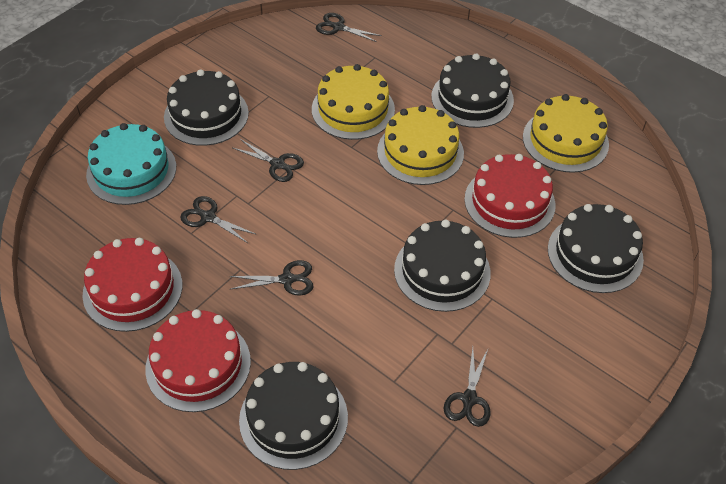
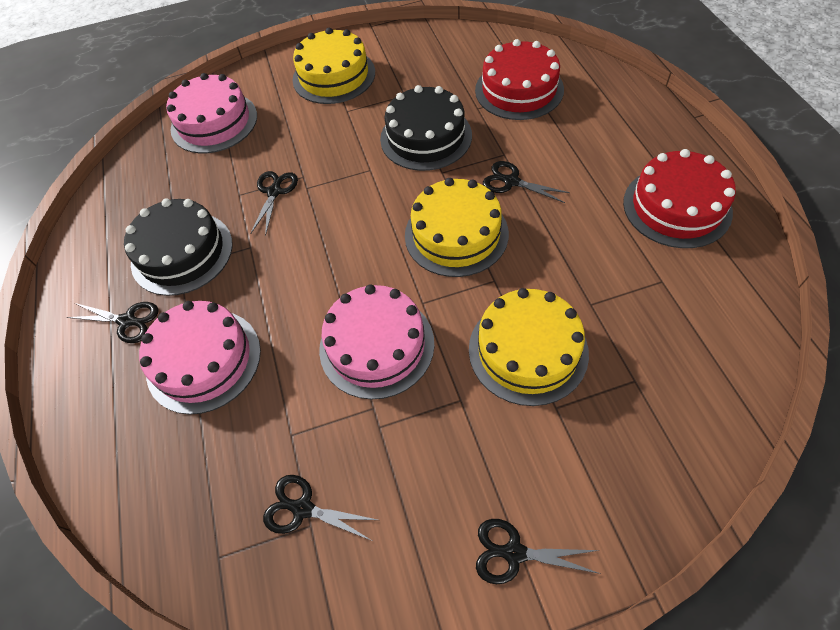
black cake: [164,69,249,146] [239,362,348,470] [394,220,491,312] [431,53,514,128] [548,204,644,293] = 5 -> [124,198,233,296] [380,85,472,171] = 2
pink cake: none = 0 -> [139,301,261,415] [166,73,257,153] [319,284,434,399] = 3
red cake: [82,238,182,332] [145,309,251,412] [464,154,555,238] = 3 -> [475,39,564,120] [623,149,736,248] = 2
turquoise cake: [86,123,176,205] = 1 -> none = 0

